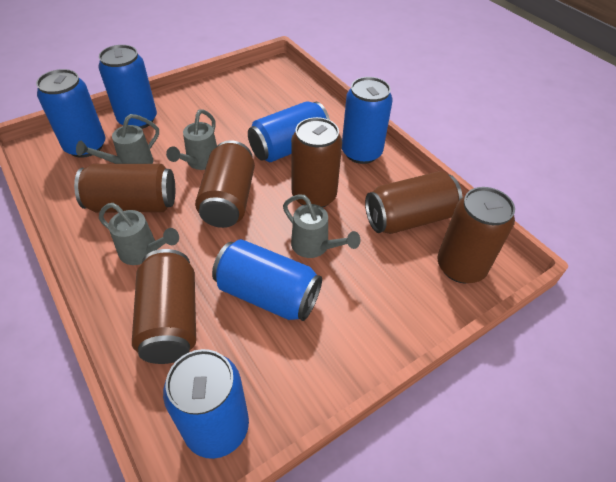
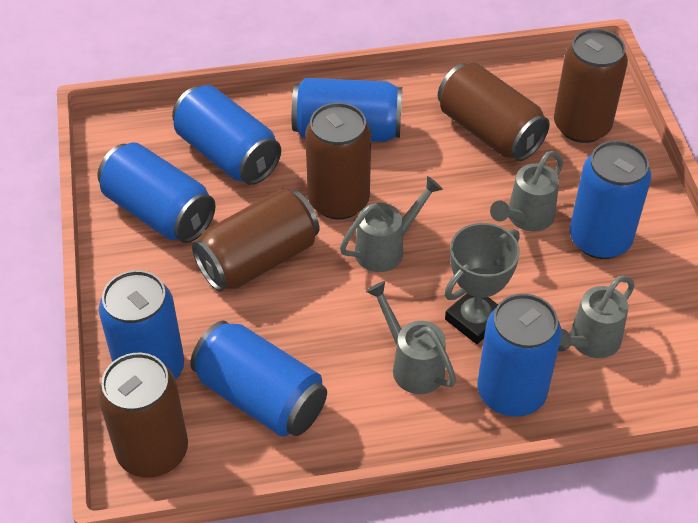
blue can: [36,69,105,158] [98,45,157,129] [163,349,249,459] [212,239,322,321] [248,101,330,162] [342,77,393,164] = 6 -> [98,143,216,243] [99,270,184,379] [172,85,281,185] [190,321,327,436] [292,78,402,142] [478,294,562,417] [570,141,651,259] = 7
brown can: [74,164,175,213] [132,249,196,364] [195,140,255,228] [291,117,342,207] [365,171,462,234] [437,187,515,283] = 6 -> [98,353,188,478] [192,189,319,292] [305,102,371,220] [438,63,550,161] [554,29,628,143] = 5
grey trophy: none = 0 -> [444,223,520,344] = 1

